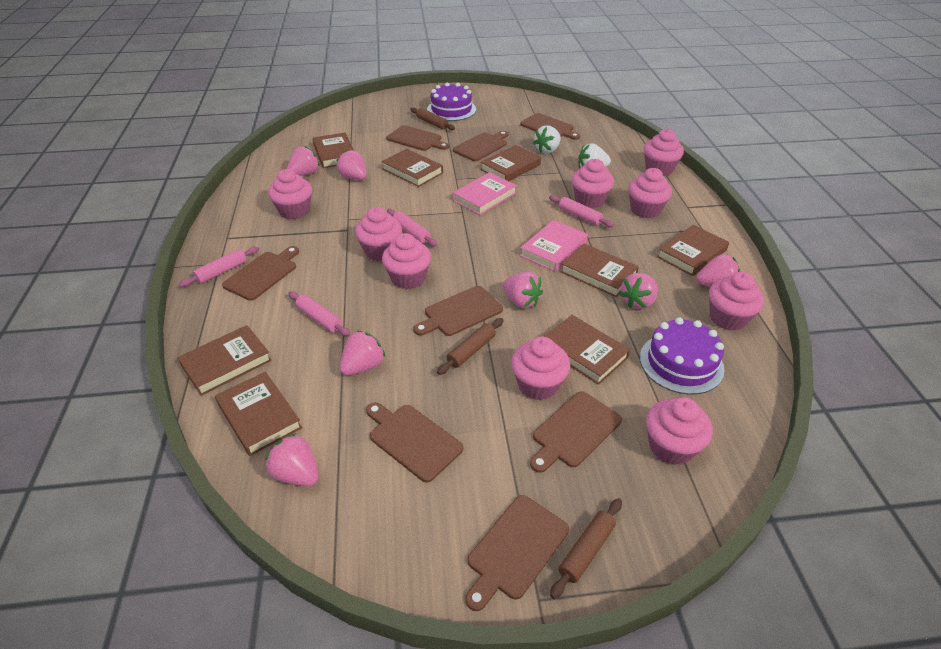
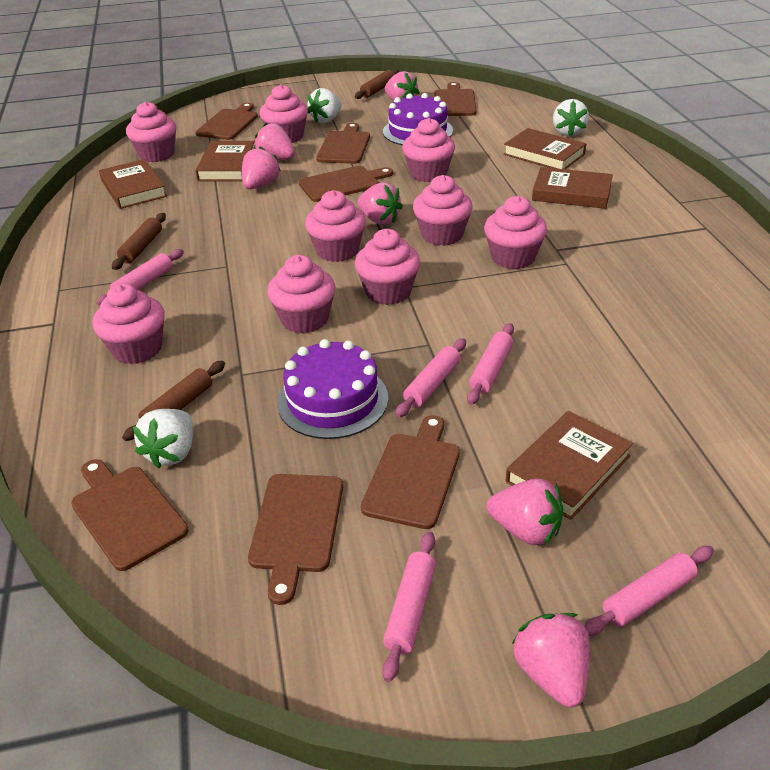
brown book: [177,325,272,396] [215,371,302,456] [313,132,354,168] [382,149,443,187] [481,145,541,181] [544,315,630,385] [561,243,639,297] [657,225,729,276] = 8 -> [99,159,167,209] [195,141,255,181] [504,128,586,169] [506,411,633,520] [532,167,613,209] = 5
brown cutting board: [222,246,299,301] [366,402,463,482] [386,125,449,151] [414,286,503,336] [453,131,508,161] [465,495,569,611] [520,113,580,140] [530,391,622,473] = 8 -> [71,459,189,571] [196,103,258,140] [248,474,343,605] [299,166,393,202] [316,123,370,164] [361,415,460,529] [435,82,477,116] = 7
pink book: [453,172,517,215] [520,220,588,272] = 2 -> none = 0
pink rolling pin: [179,246,259,287] [288,291,350,337] [387,209,437,247] [549,195,614,228] = 4 -> [96,249,184,306] [382,532,436,682] [395,338,466,418] [467,323,514,405] [584,546,714,636] = 5
pink strawberry: [265,433,318,486] [287,146,320,176] [336,150,367,180] [340,330,386,375] [502,272,543,308] [620,273,658,309] [696,254,740,287] = 7 -> [242,147,281,189] [254,123,295,160] [357,182,403,225] [385,71,420,101] [487,479,563,545] [512,613,590,708] = 6
white strawberry: [533,125,561,154] [578,143,611,169] = 2 -> [133,409,193,469] [307,88,342,123] [553,99,589,137] = 3

